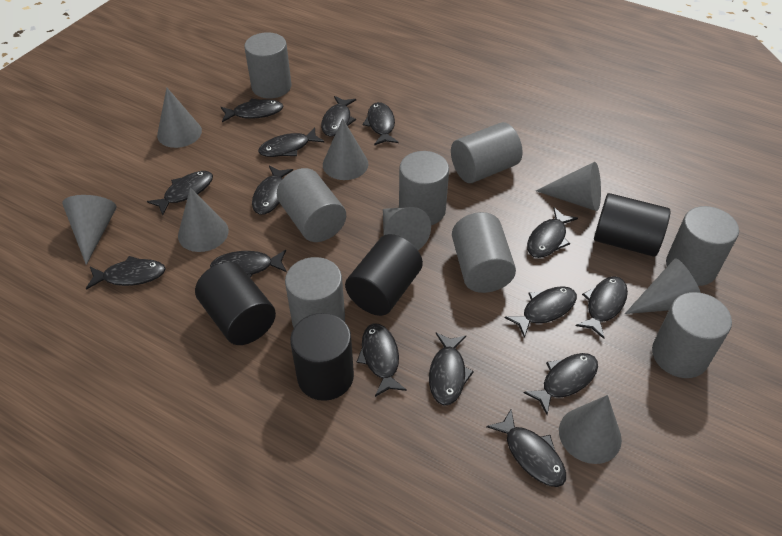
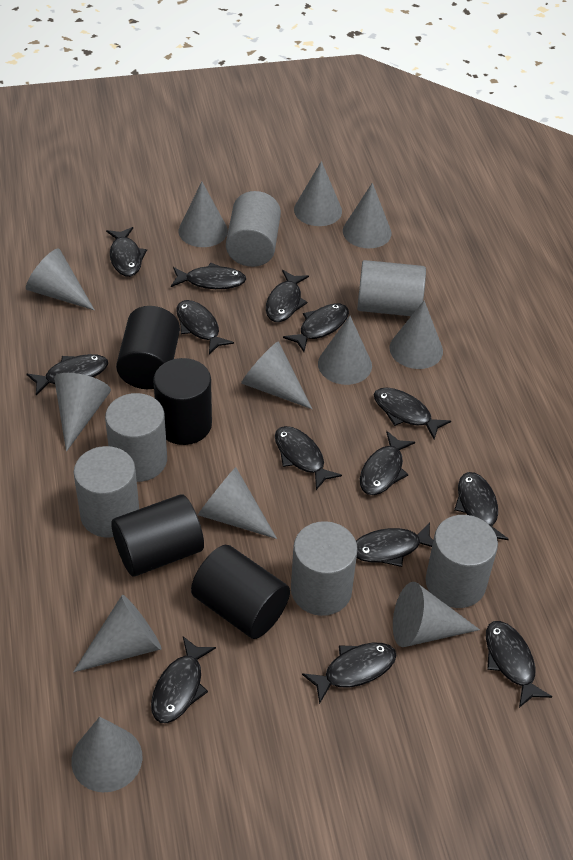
black fish: [86,256,166,290] [147,171,213,216] [210,250,287,278] [221,98,284,122] [252,166,293,215] [258,127,324,157] [321,96,356,137] [357,323,407,397] [363,102,399,145] [429,333,474,406] [486,409,566,487] [505,286,577,338] [523,353,598,415] [527,207,578,258] [576,276,628,339] = 15 -> [26,354,108,395] [106,227,147,277] [151,636,216,723] [171,263,246,289] [176,300,234,354] [266,270,309,322] [275,426,342,490] [283,304,349,352] [302,643,396,704] [356,522,433,567] [360,431,415,495] [374,388,451,439] [454,472,509,540] [486,621,552,708] = 14
grey cone: [62,195,117,265] [157,88,202,148] [178,188,229,252] [323,118,368,180] [383,207,431,250] [536,162,601,211] [559,395,622,464] [625,258,701,314] = 8 -> [26,248,95,310] [54,373,111,452] [71,717,142,792] [73,595,161,673] [178,182,228,247] [198,467,277,539] [241,342,312,409] [294,161,342,226] [318,316,372,385] [343,183,391,248] [389,301,443,369] [393,582,480,647] = 12
grey cylinder: [244,32,291,99] [277,168,346,242] [285,257,345,327] [399,151,449,225] [451,122,522,183] [452,212,516,293] [652,292,732,378] [666,206,739,286] = 8 -> [74,446,139,538] [105,393,167,482] [226,191,281,267] [291,521,358,616] [357,260,426,316] [426,515,498,608] = 6

